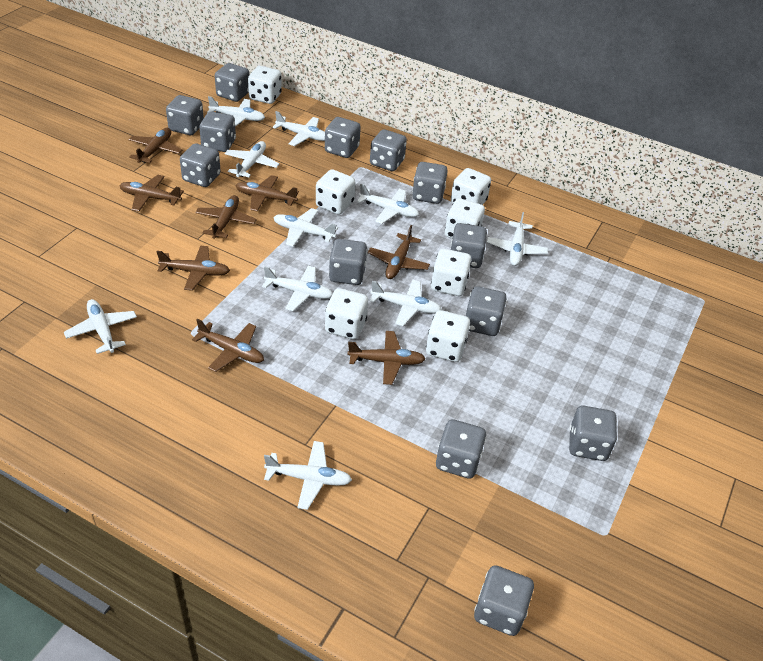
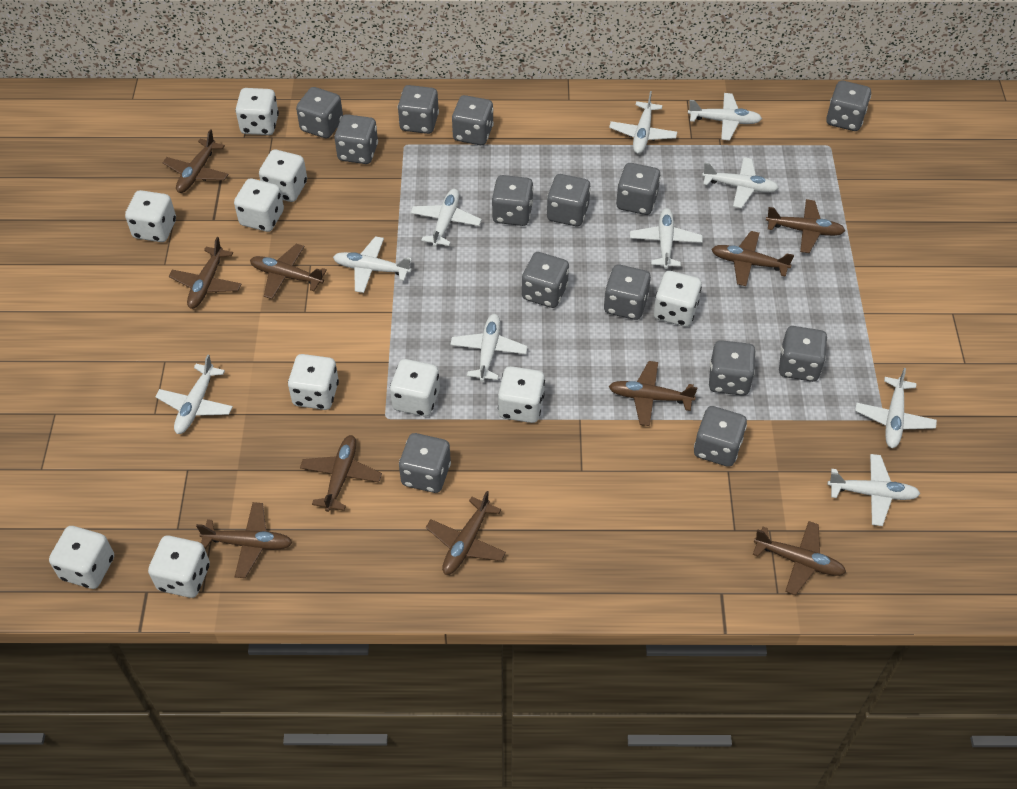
brown plane: [119,175,184,212] [129,128,183,163] [157,245,230,291] [192,319,264,372] [195,195,257,239] [236,175,299,211] [347,331,426,385] [368,225,430,279] = 8 -> [163,129,229,193] [169,237,241,309] [196,502,292,578] [250,244,327,299] [300,435,382,512] [426,491,506,575] [609,361,697,426] [711,231,794,286] [753,521,846,595] [766,199,845,253] = 10
grey dice: [166,95,204,135] [180,143,221,187] [199,111,236,152] [215,63,250,102] [325,117,361,158] [329,239,367,285] [370,129,407,171] [412,162,448,204] [436,419,486,479] [451,223,487,268] [466,286,507,336] [474,565,534,636] [569,406,617,461] = 13 -> [296,87,343,138] [334,114,378,164] [398,85,439,134] [399,433,451,493] [452,95,494,145] [492,175,534,226] [522,252,569,308] [547,174,591,226] [604,264,651,320] [616,163,661,215] [694,406,747,467] [709,340,756,396] [779,326,827,382] [826,81,871,131] = 14
white dice: [248,66,282,104] [316,169,355,215] [325,288,368,339] [426,310,470,362] [431,249,472,296] [445,198,485,239] [451,168,491,205] = 7 -> [49,526,114,589] [125,190,176,242] [148,535,210,598] [234,179,284,232] [235,88,279,135] [259,150,307,202] [288,354,339,410] [390,359,440,416] [498,366,545,423] [654,271,702,327] = 10

